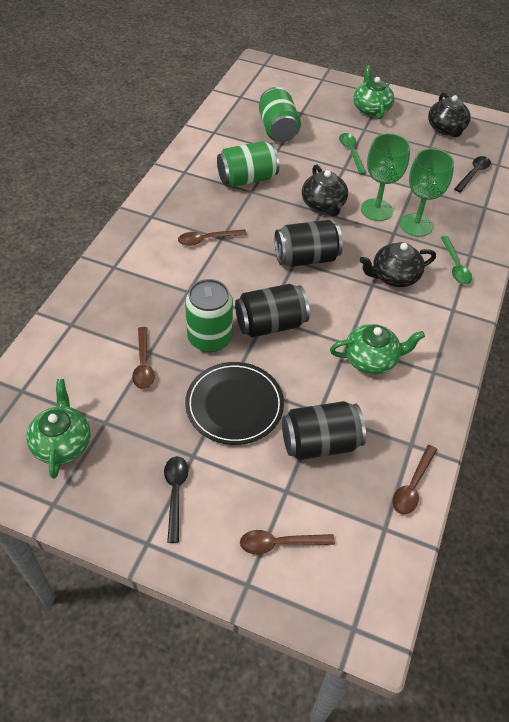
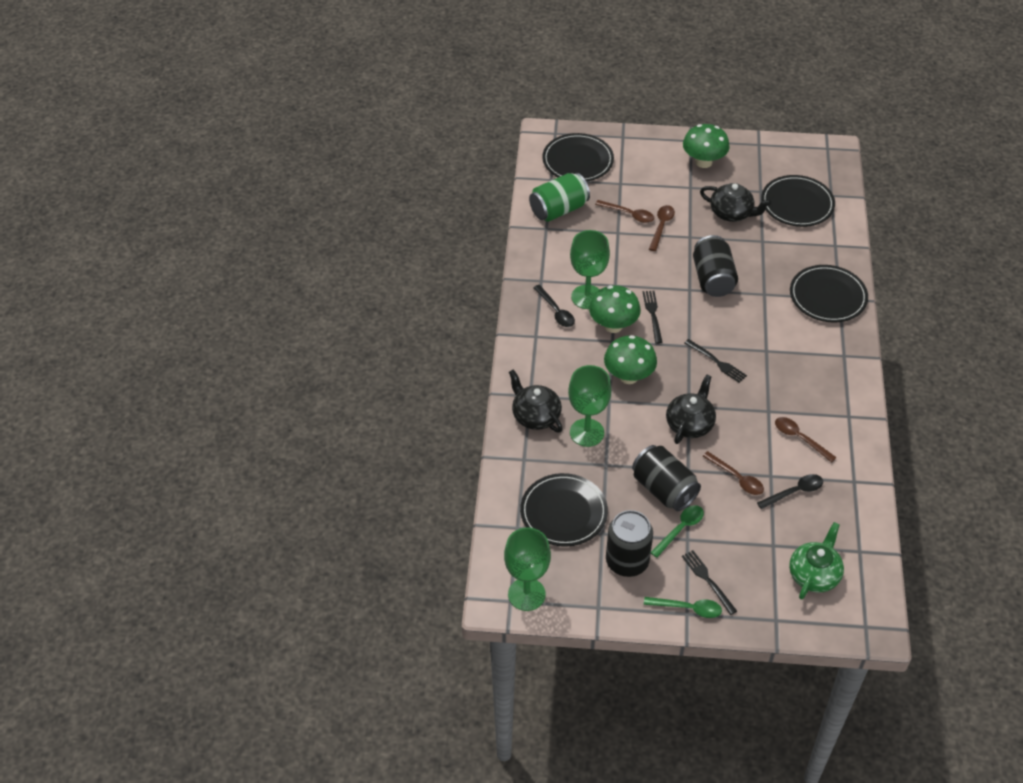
black fork: none = 0 -> [643,291,663,344] [682,550,737,615] [684,339,747,383] = 3
black plate: [185,362,284,445] = 1 -> [520,473,608,547] [542,133,614,182] [761,175,835,227] [790,265,868,323] = 4
green can: [185,279,233,352] [217,141,279,187] [259,87,301,142] = 3 -> [529,173,590,222] = 1
green goblet: [361,133,410,221] [400,148,454,237] = 2 -> [504,528,551,611] [568,365,611,447] [570,230,610,309] = 3
green mushroom: none = 0 -> [589,285,641,333] [604,335,657,384] [683,124,730,168] = 3
green teapot: [26,379,90,479] [330,324,425,374] [353,65,394,119] = 3 -> [789,522,844,599] = 1

